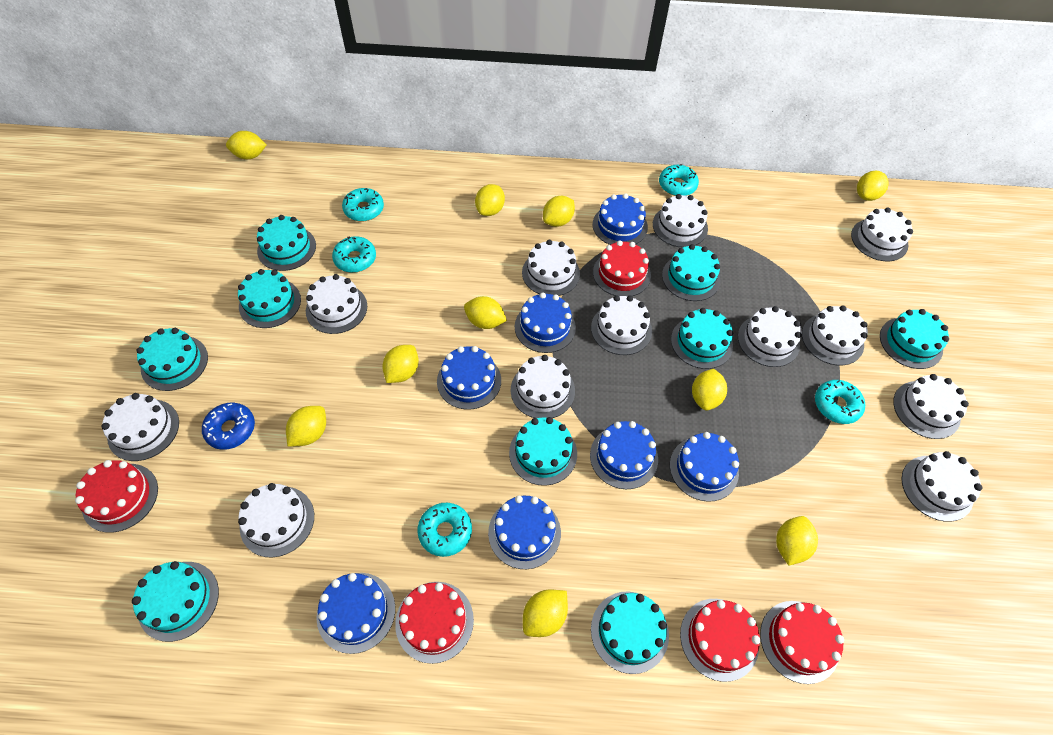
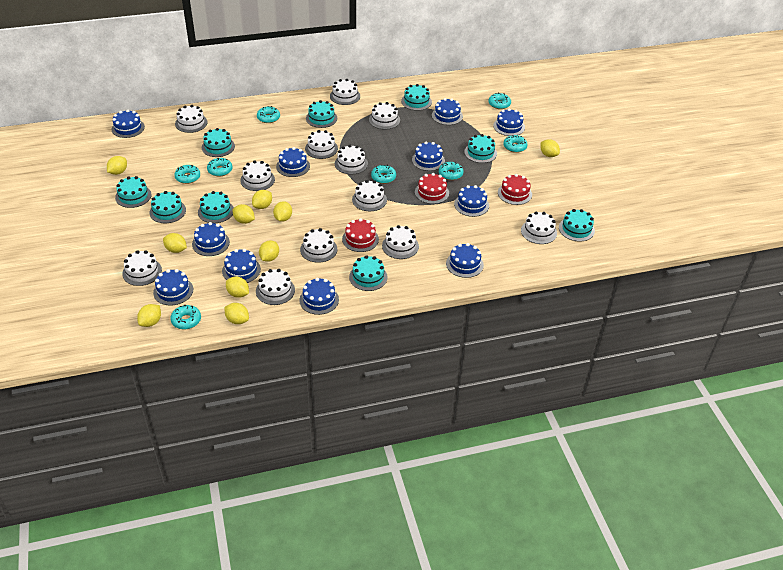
blue cake: [316,573,395,654] [437,346,501,410] [488,495,561,569] [515,293,576,353] [590,421,658,489] [592,193,648,245] [670,432,739,502] = 7 -> [112,110,145,138] [153,269,193,306] [192,222,230,256] [222,249,261,283] [276,147,310,177] [299,278,339,315] [412,142,445,171] [432,98,463,125] [446,243,484,278] [454,185,489,217] [493,108,525,136] = 11
blue donut: [202,403,255,450] = 1 -> none = 0
red cake: [75,460,158,533] [395,582,474,664] [593,240,651,296] [680,599,761,682] [760,601,844,684] = 5 -> [342,218,379,252] [415,173,449,204] [498,174,532,205] = 3
turquoise donut: [332,236,376,273] [342,188,384,221] [417,503,472,557] [659,164,699,196] [815,380,865,424] = 5 -> [170,305,201,329] [174,165,200,184] [207,158,233,177] [257,106,280,123] [371,165,396,184] [439,162,464,180] [489,92,511,109] [503,135,528,153] = 8

